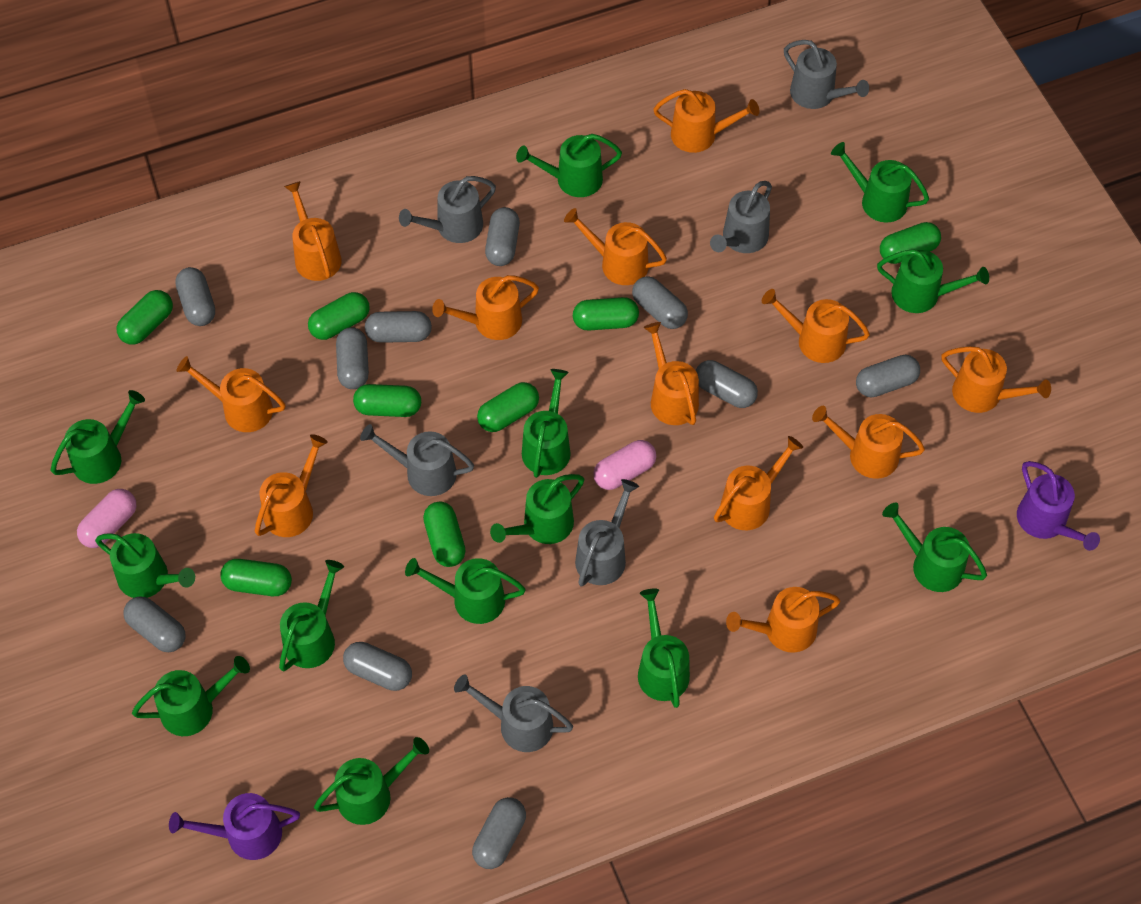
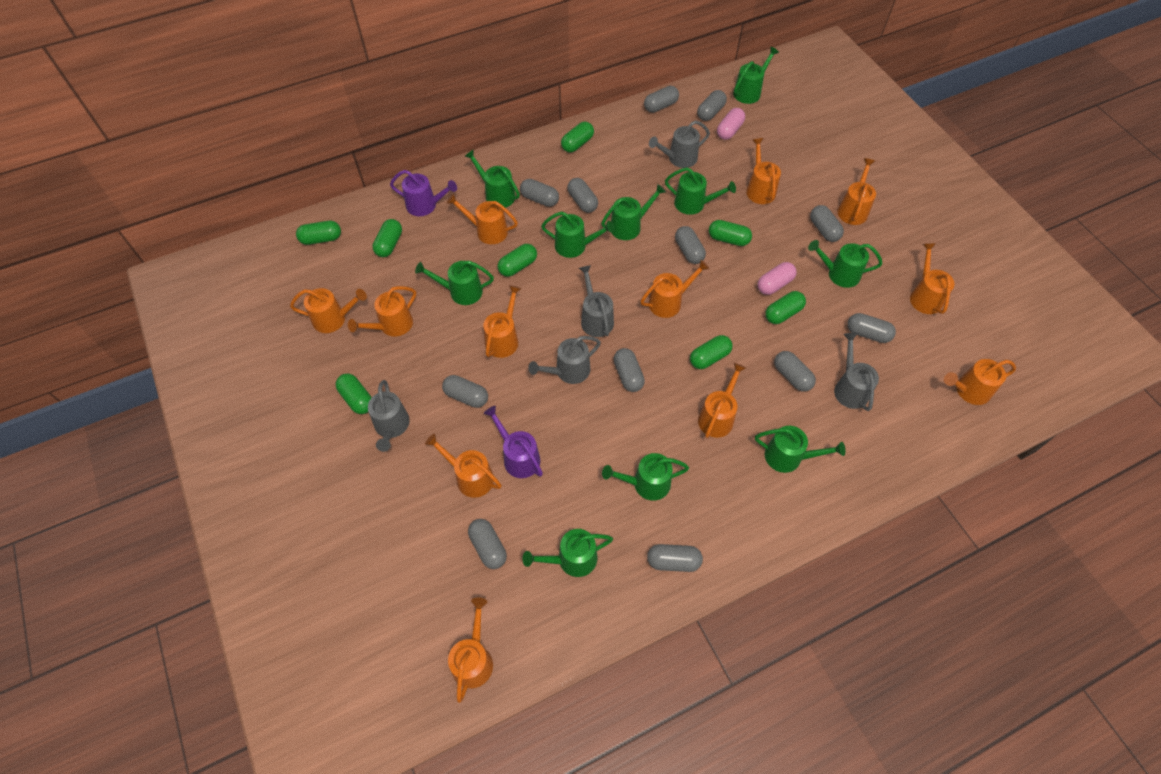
green watering can: [51,390,145,484] [95,533,195,598] [132,656,250,736] [279,560,344,671] [314,737,429,825] [405,558,526,624] [490,474,584,544] [516,134,622,197] [522,369,571,478] [638,589,690,708] [831,142,929,222] [877,249,989,313] [882,503,987,592] = 13 -> [415,261,494,305] [465,150,520,208] [522,529,613,577] [541,211,614,258] [601,184,666,240] [602,453,689,501] [665,167,736,215] [733,47,779,104] [755,426,846,473] [808,240,883,288] = 10
grey capsule: [124,596,185,652] [175,267,215,326] [336,327,369,389] [343,642,412,691] [365,311,432,343] [472,797,526,869] [485,207,520,266] [632,276,688,329] [695,360,758,408] [856,355,920,398] = 10 -> [442,375,488,408] [468,519,507,569] [520,179,559,207] [567,178,598,213] [614,348,645,392] [644,86,679,113] [647,544,703,572] [675,226,706,264] [697,90,727,121] [774,351,816,391] [810,205,844,242] [847,313,896,343] = 12
grey watering can: [360,424,474,496] [399,176,496,243] [454,674,573,752] [575,479,639,587] [710,181,772,253] [784,40,869,109] = 6 -> [368,380,410,452] [528,336,601,384] [579,265,614,337] [649,120,710,168] [834,333,879,411] = 5

